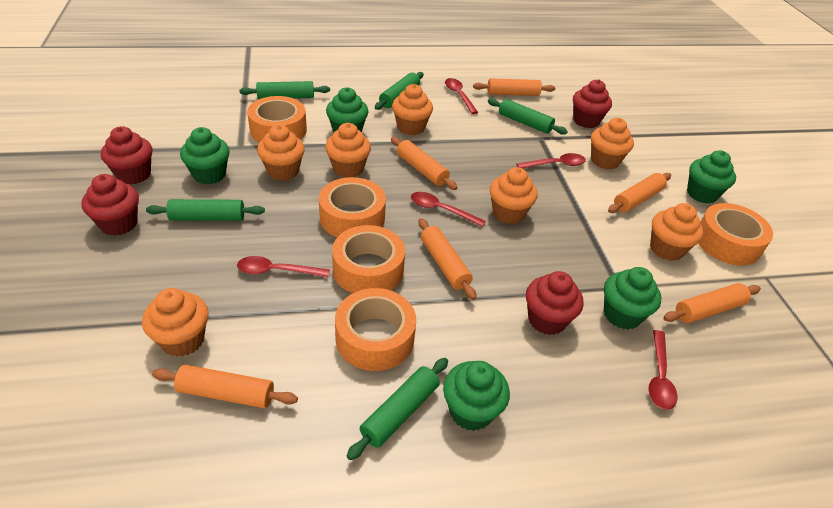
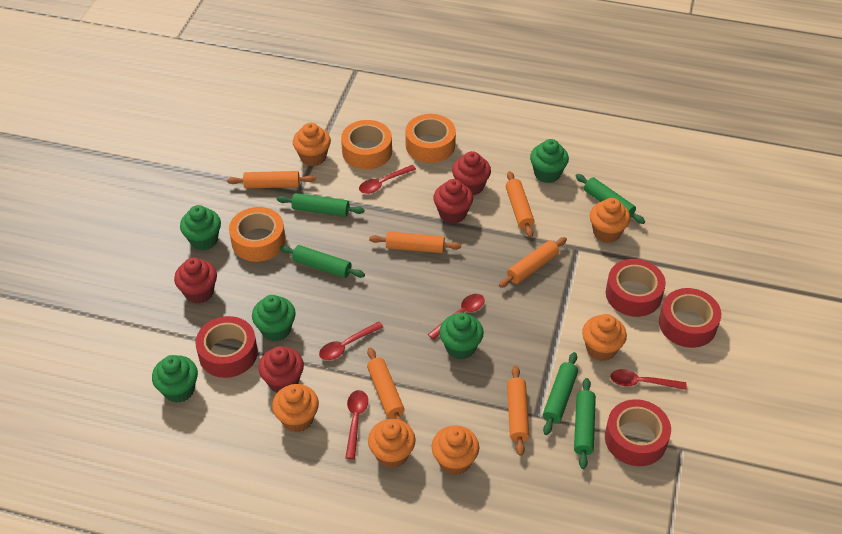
orange cupcake: [142,288,209,357] [257,125,305,181] [325,123,371,178] [392,84,433,135] [490,167,538,224] [591,118,634,169] [650,203,704,261] = 7 -> [272,384,319,432] [293,123,331,166] [368,419,416,468] [432,425,479,475] [582,314,627,361] [590,198,630,243] = 6
orange tape: [247,96,307,143] [319,177,386,237] [332,225,405,293] [335,288,416,371] [698,203,773,266] = 5 -> [229,207,286,262] [341,120,392,169] [405,114,456,163] = 3
red tape: none = 0 -> [195,316,258,378] [605,399,671,466] [606,259,666,317] [659,288,721,348] = 4

